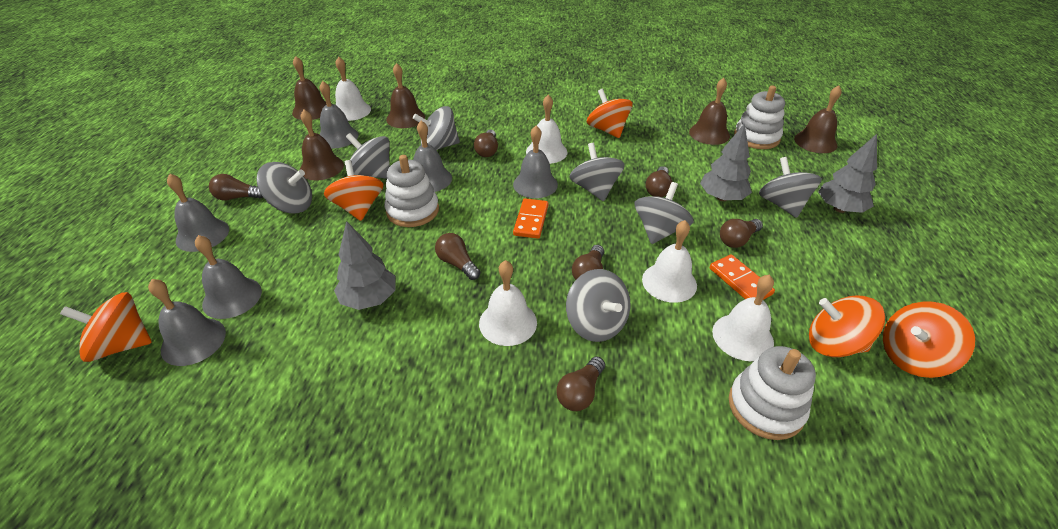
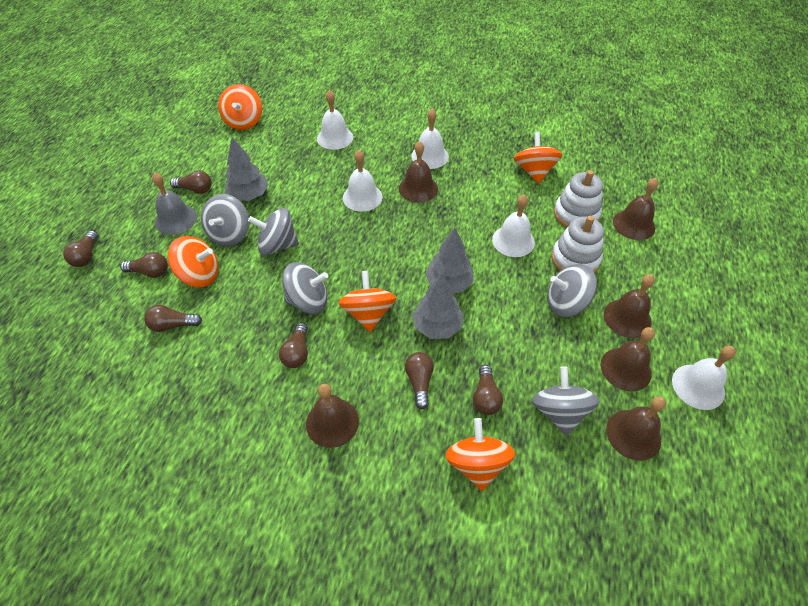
brown bell: [292,56,327,120] [300,110,344,180] [386,63,425,128] [689,78,730,145] [794,85,842,153] = 5 -> [306,384,359,448] [399,141,438,203] [601,327,655,391] [604,274,655,338] [606,396,666,461] [613,178,659,240] = 6
grey bell: [148,279,226,366] [167,174,229,252] [195,235,262,319] [319,81,359,148] [413,121,452,192] [513,126,558,198] = 6 -> [152,172,197,235] = 1
grey spinning top: [256,162,312,213] [346,133,390,179] [413,106,460,150] [566,269,630,342] [569,143,625,201] [635,182,694,244] [759,157,822,218] = 7 -> [201,194,249,246] [248,208,299,255] [282,262,328,314] [532,366,600,436] [547,264,597,317] = 5
orange domino: [513,198,548,239] [710,254,775,300] = 2 -> none = 0
white stacking toy: [384,155,439,227] [729,346,816,440] [734,85,785,149] = 3 -> [551,216,604,273] [554,170,603,227] = 2

